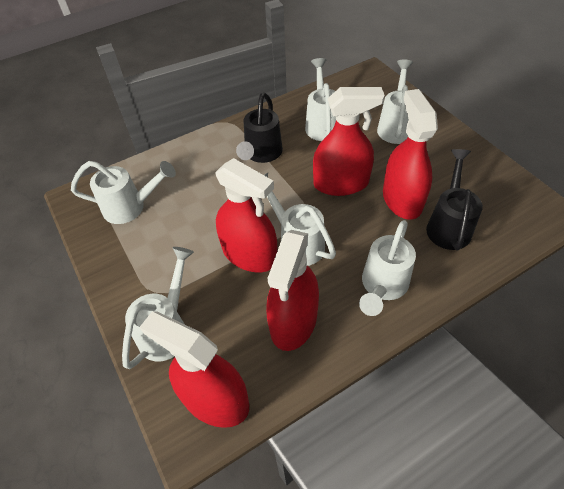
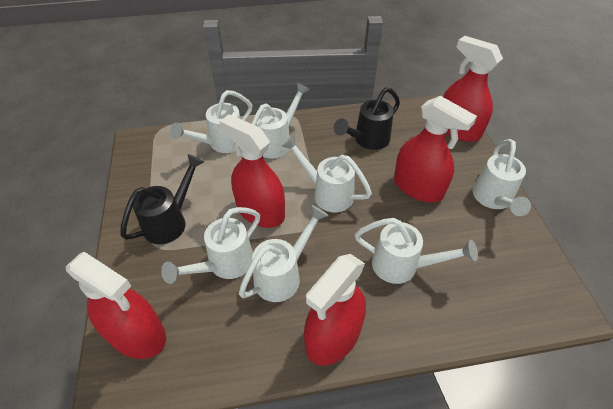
white watering can: [71,161,176,224] [122,247,194,369] [264,173,336,266] [305,58,336,141] [359,220,416,316] [377,60,413,144] = 6 -> [161,207,260,284] [170,90,252,153] [239,205,329,302] [251,82,310,159] [281,135,372,212] [355,218,478,284] [473,139,531,216] = 7

